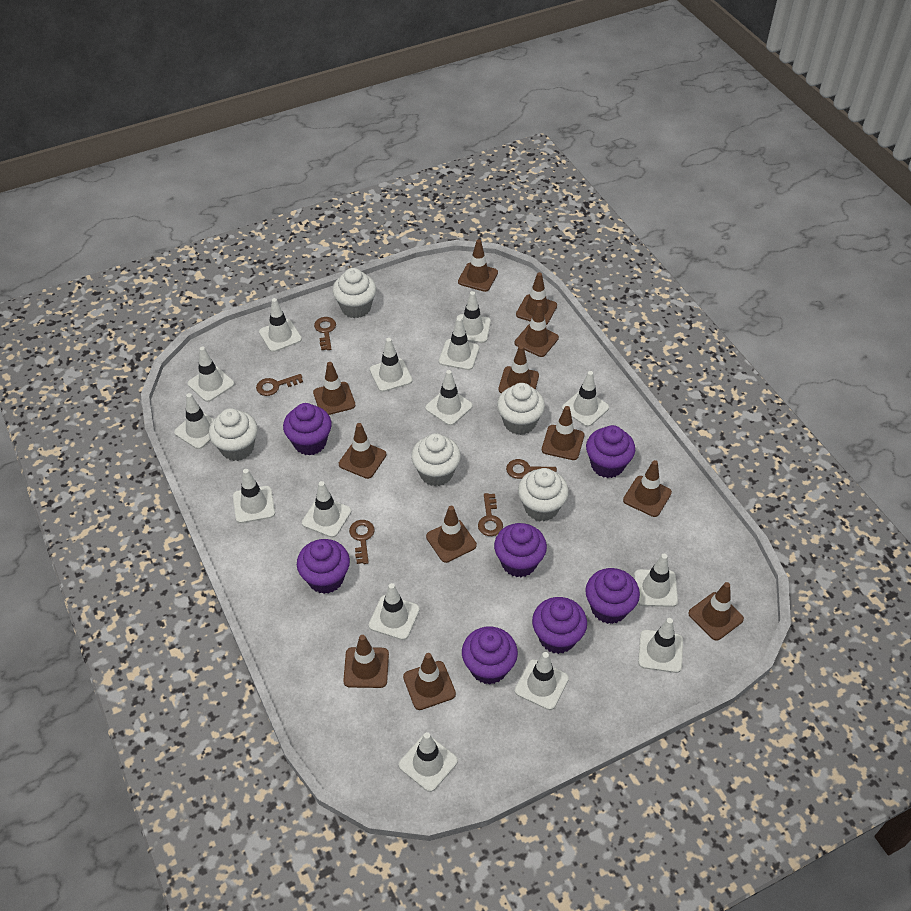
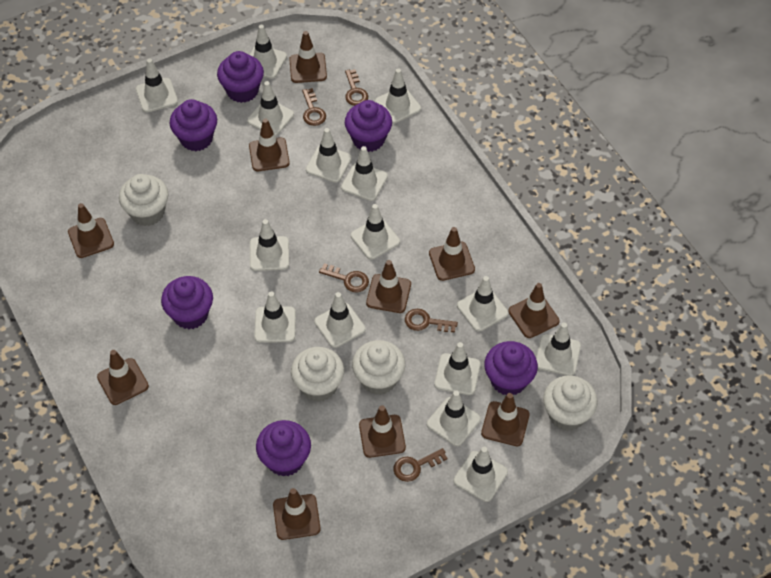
brown traffic cone: [313,362,355,415] [339,423,386,479] [343,635,389,688] [403,653,456,710] [426,506,477,563] [458,239,498,292] [499,345,539,393] [515,303,559,357] [516,272,557,325] [542,406,584,460] [623,460,672,517] [688,582,744,641] = 12 -> [68,203,114,258] [97,350,149,405] [249,119,290,171] [273,488,321,540] [289,31,327,83] [359,405,406,458] [366,260,411,313] [429,227,475,281] [481,393,530,446] [508,283,560,338] = 10
purple cupcake: [283,403,332,456] [297,539,350,594] [462,627,518,685] [494,523,547,577] [532,597,587,654] [585,568,640,624] [586,425,635,478] = 7 -> [161,276,213,329] [170,99,217,151] [217,51,264,103] [256,420,311,477] [345,100,392,152] [484,341,538,395] = 6
white cupcake: [209,408,258,461] [332,268,376,318] [411,433,461,486] [497,383,545,435] [518,468,569,521] = 5 -> [119,174,168,226] [291,347,344,402] [352,340,405,395] [543,375,598,431] = 4

